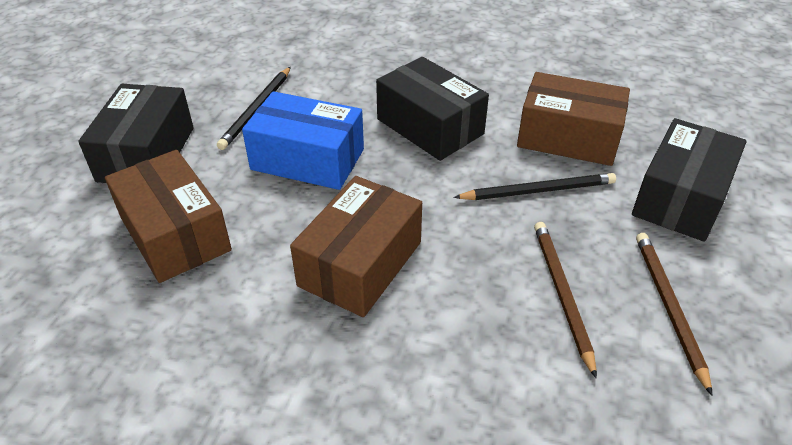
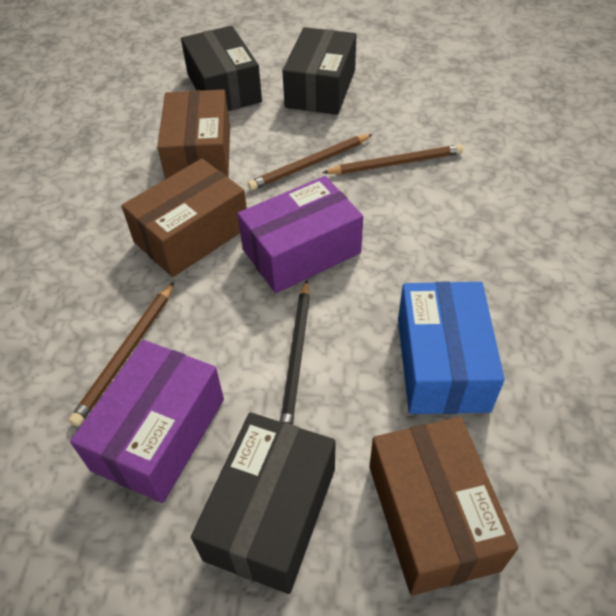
black pencil: [217,67,291,150] [453,173,616,200] = 2 -> [280,280,310,425] = 1
brown pencil: [534,222,597,379] [636,233,712,396] = 2 -> [69,282,174,427] [248,134,373,190] [322,144,463,174] = 3
purple box: none = 0 -> [70,340,224,503] [237,176,363,293] = 2

